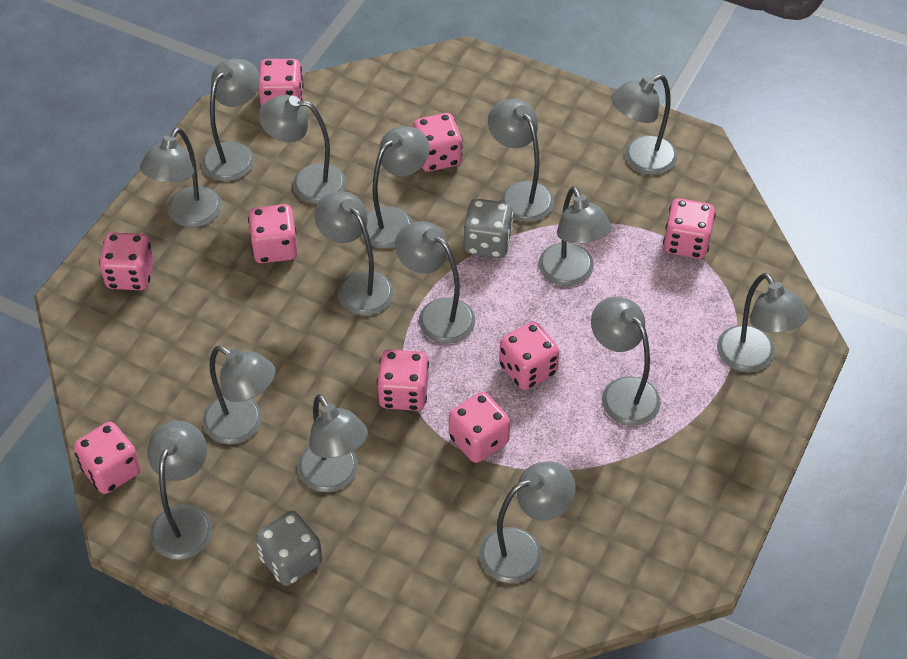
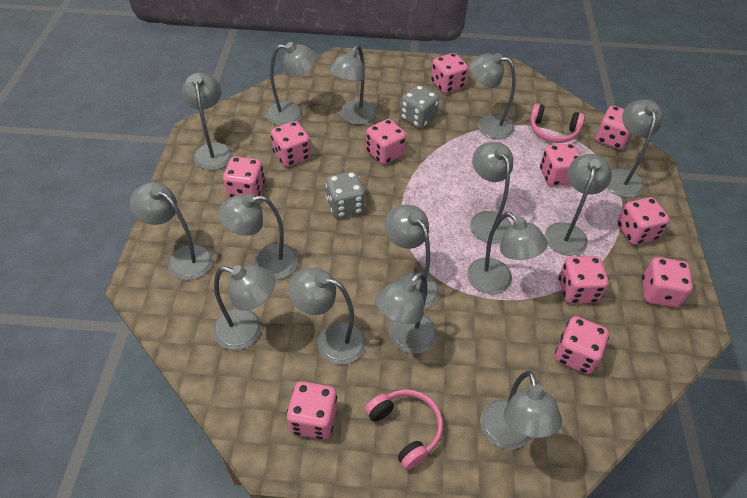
pink dice: [74,422,141,494] [99,232,154,290] [248,204,298,263] [258,59,303,106] [377,349,429,411] [413,113,462,172] [449,392,510,463] [499,322,559,390] [663,198,716,259] = 9 -> [223,157,265,198] [271,121,311,167] [286,381,337,439] [366,119,406,165] [431,53,468,93] [540,143,581,186] [555,316,609,374] [559,256,609,303] [596,106,631,150] [617,197,670,245] [642,257,693,307] = 11
pink headphones: none = 0 -> [365,389,443,470] [530,103,585,143] = 2

